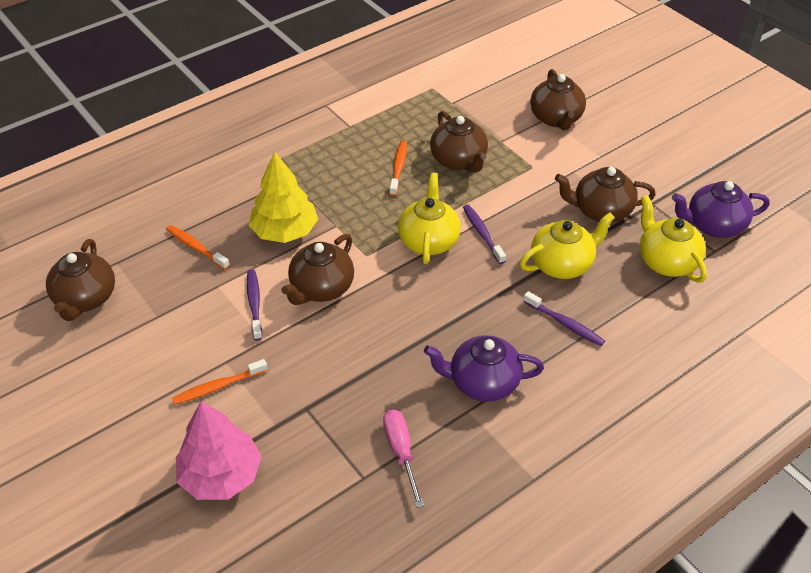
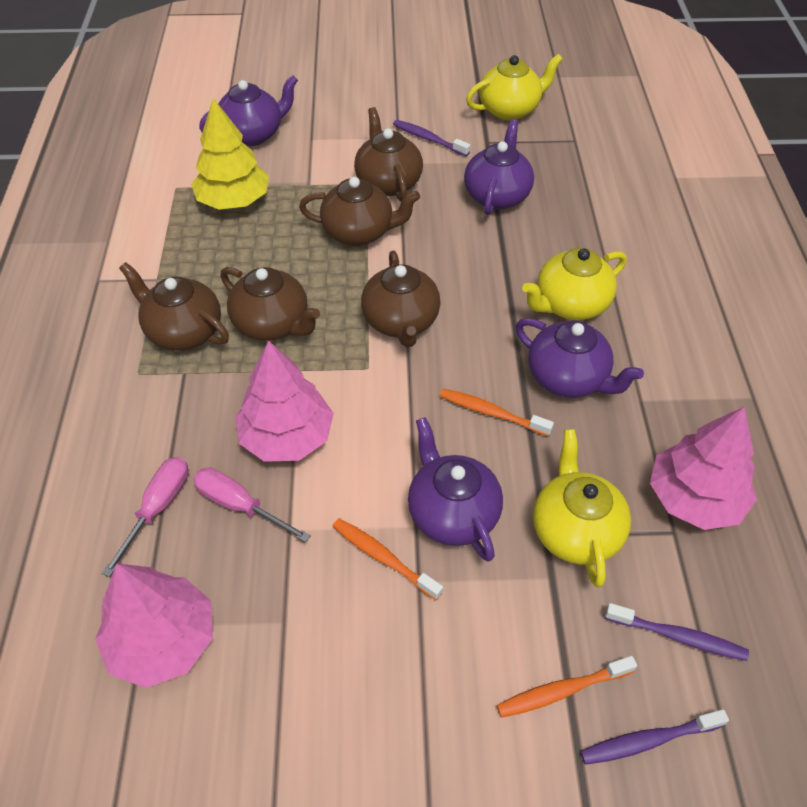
pink screwdriver: [383,409,424,508] = 1 -> [102,457,189,577] [193,468,311,543] = 2
pink tree: [176,401,262,500] = 1 -> [95,563,213,688] [236,341,334,462] [650,407,757,530] = 3
purple teapot: [424,335,544,402] [672,181,769,238] = 2 -> [199,75,298,146] [408,417,503,562] [464,119,534,215] [516,318,644,398] = 4

